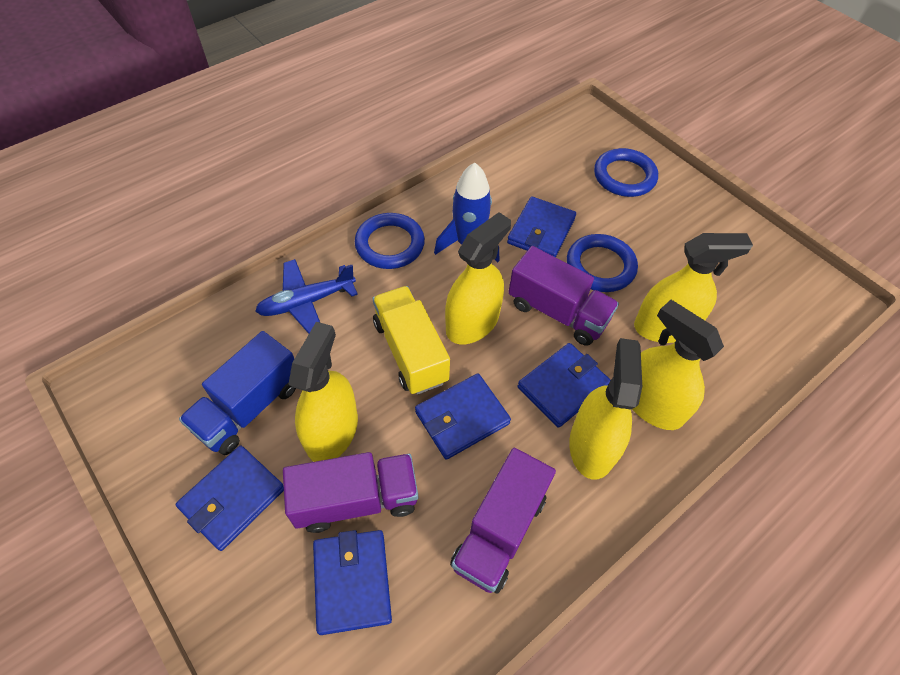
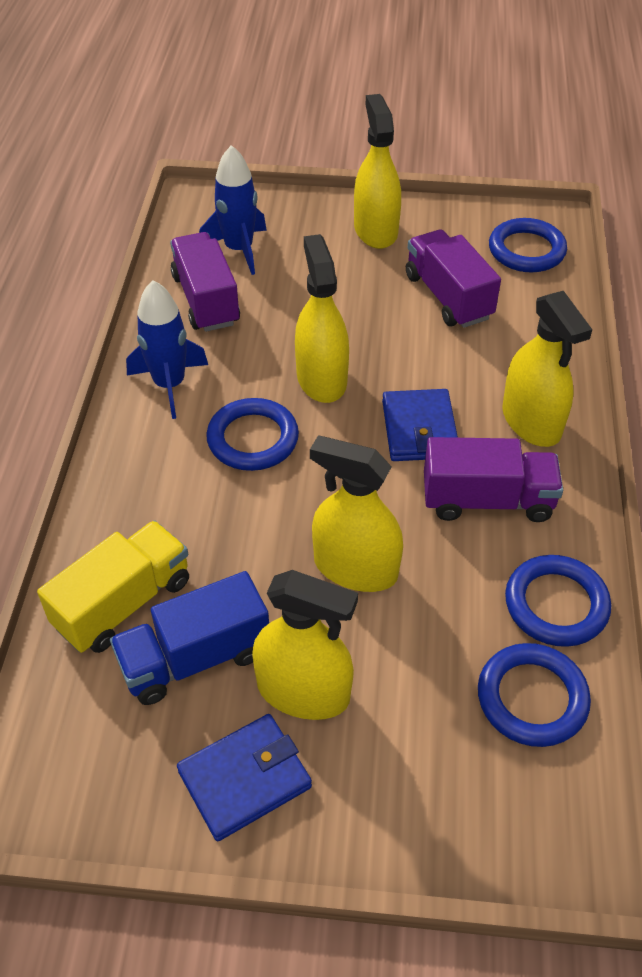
blue plane: [255,259,358,334] = 1 -> none = 0
blue ring: [355,213,425,269] [567,234,638,292] [594,148,658,197] = 3 -> [206,398,299,471] [478,643,591,747] [489,218,567,272] [505,555,611,647] = 4
blue rocket: [434,162,500,263] = 1 -> [126,280,208,419] [199,145,267,275] = 2
blue wallet: [176,446,284,551] [313,530,392,635] [415,373,511,460] [507,196,576,257] [517,343,610,428] = 5 -> [177,714,312,841] [382,389,458,461] = 2

